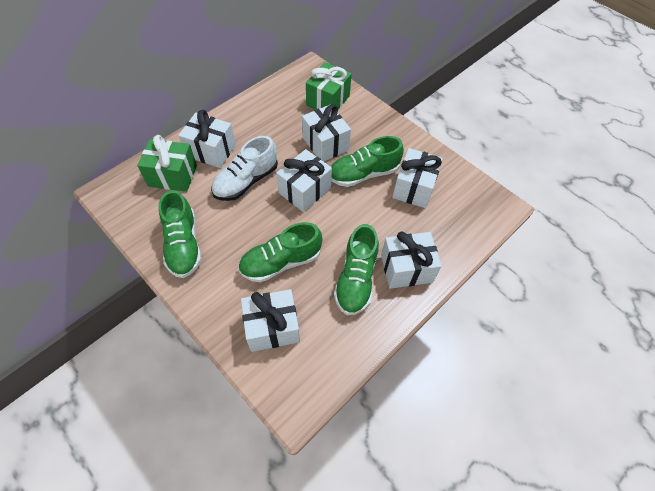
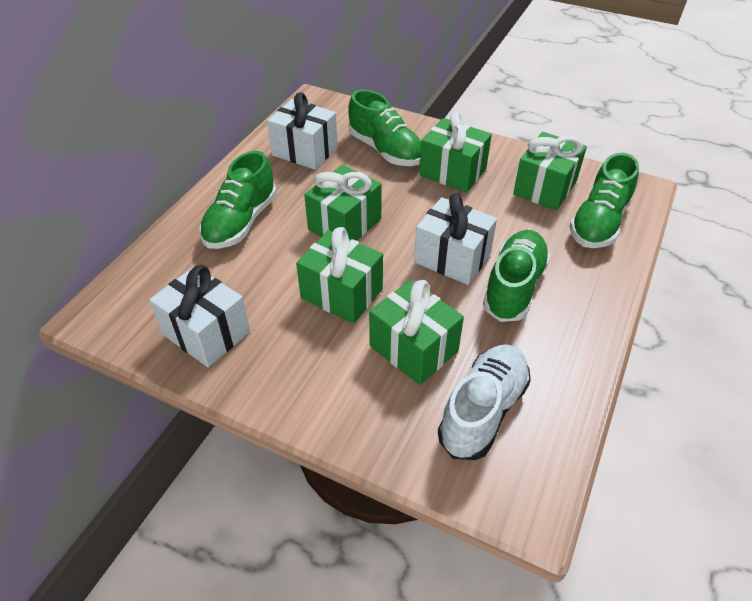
green gift: [137,135,197,192] [306,62,352,110] = 2 -> [296,227,383,324] [304,165,382,241] [369,280,464,385] [419,112,492,193] [513,132,587,210] = 5
white gift: [178,110,236,168] [241,289,300,352] [276,149,332,212] [302,104,351,162] [381,231,442,289] [392,148,443,208] = 6 -> [149,265,250,367] [267,92,338,170] [414,193,497,285] = 3

